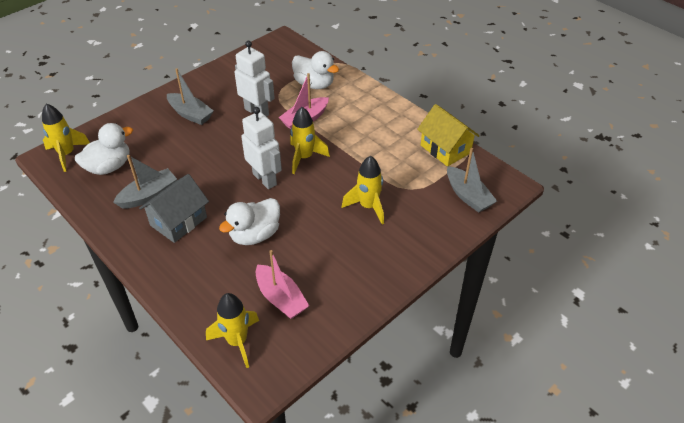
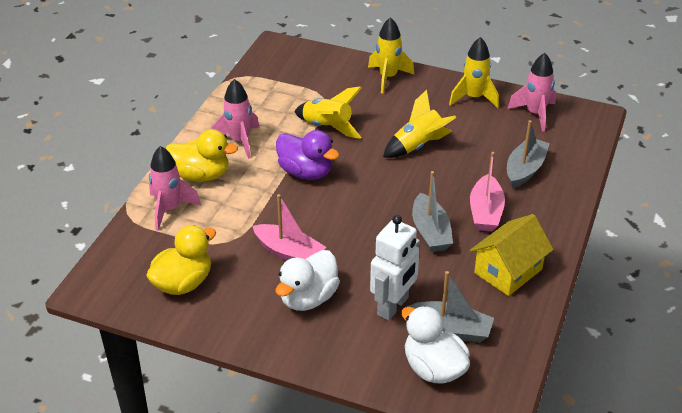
grey house: [139,174,209,243] = 1 -> none = 0
pink rocket: none = 0 -> [149,146,201,231] [211,79,260,159] [507,53,556,132] = 3
purple duck: none = 0 -> [276,130,339,180] = 1
white duck: [75,123,133,175] [219,198,280,245] [292,51,339,89] = 3 -> [276,250,340,311] [401,306,470,384] = 2
white robot: [234,41,275,117] [242,107,282,189] = 2 -> [370,215,420,320] = 1
yellow duck: none = 0 -> [146,225,216,295] [166,129,238,182] = 2

